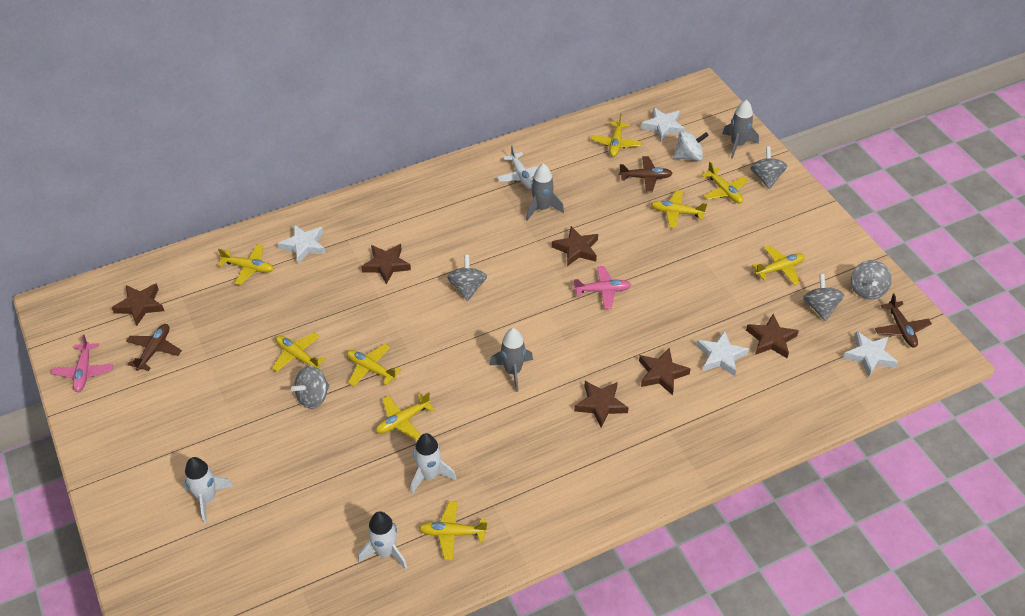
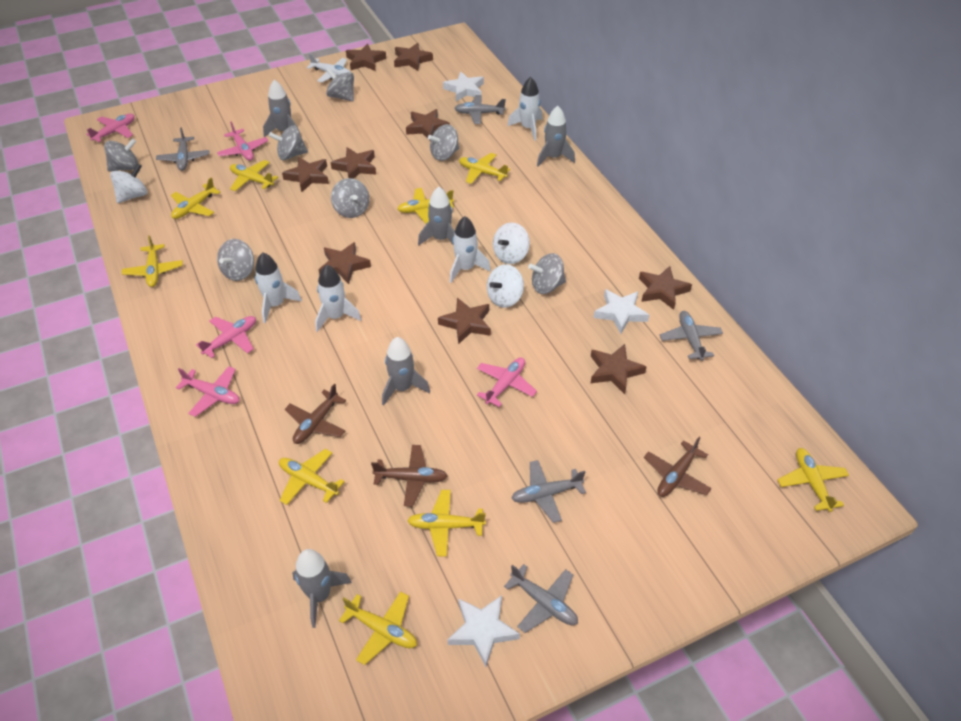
brown star: [112,284,164,326] [361,244,411,284] [552,226,598,266] [574,381,629,428] [639,348,691,395] [746,314,799,358] = 6 -> [282,157,329,193] [319,242,371,284] [331,147,376,179] [346,44,386,71] [394,43,433,71] [406,109,450,141] [438,298,491,344] [591,344,647,394] [639,266,692,310] = 9
grey plane: none = 0 -> [156,127,209,171] [454,95,506,124] [504,564,578,633] [511,460,586,523] [660,311,723,361] = 5
grey rocket: [489,328,533,392] [526,164,564,221] [722,99,759,159] = 3 -> [263,80,298,137] [292,549,352,628] [382,337,430,406] [418,187,455,246] [537,106,575,167] = 5
grey spinning top: [291,366,329,409] [447,255,487,301] [750,146,787,189] [803,274,844,321] [851,260,892,299] = 5 -> [104,138,138,172] [217,239,254,281] [269,125,308,160] [326,68,354,102] [331,178,370,218] [428,124,459,161] [528,253,566,294] = 7
pink plane: [51,335,113,392] [573,266,631,309] = 2 -> [86,114,135,142] [176,366,239,417] [196,316,256,359] [217,122,268,161] [477,357,537,407] = 5
white rocket: [183,457,233,523] [358,511,407,569] [411,433,457,494] = 3 -> [255,252,302,323] [315,264,362,332] [450,216,491,283] [507,77,543,141] = 4
white spinning top: [673,130,709,161] = 1 -> [110,164,147,203] [487,264,524,308] [493,222,530,264] = 3
white star: [278,225,326,264] [641,107,685,142] [696,331,749,376] [843,331,898,377] = 4 -> [443,71,484,101] [447,595,520,667] [594,289,649,334] = 3

